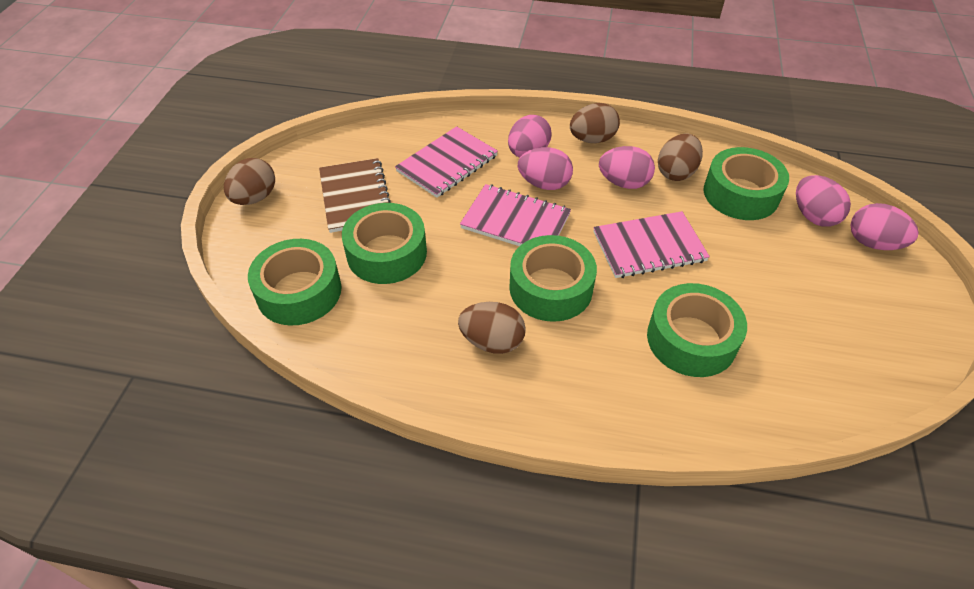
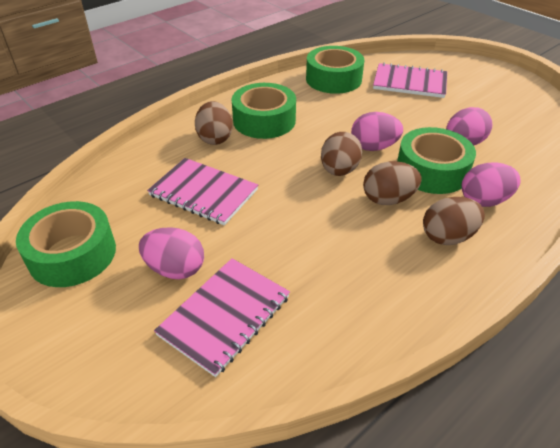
brown notebook: [319,158,391,233] = 1 -> none = 0
green tape: [248,239,341,325] [342,203,427,284] [509,235,597,322] [647,283,747,377] [704,147,789,220] = 5 -> [16,201,116,287] [232,83,296,139] [306,46,364,94] [397,127,476,194] = 4
pink egg: [508,115,551,157] [518,147,573,190] [599,146,655,189] [796,175,851,227] [850,203,919,250] = 5 -> [139,227,204,279] [351,112,403,151] [446,107,493,146] [462,162,521,207] = 4

